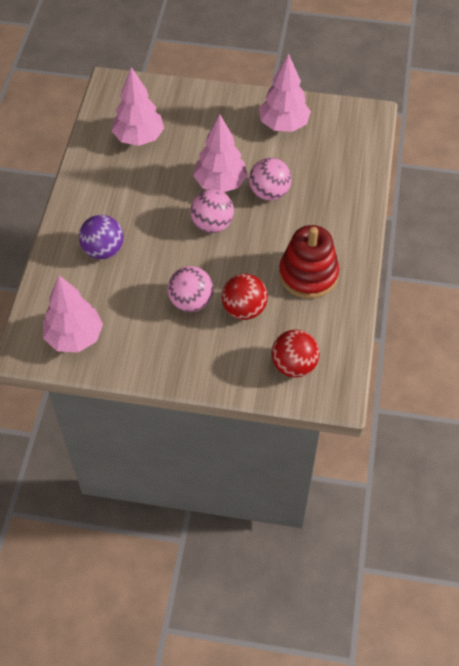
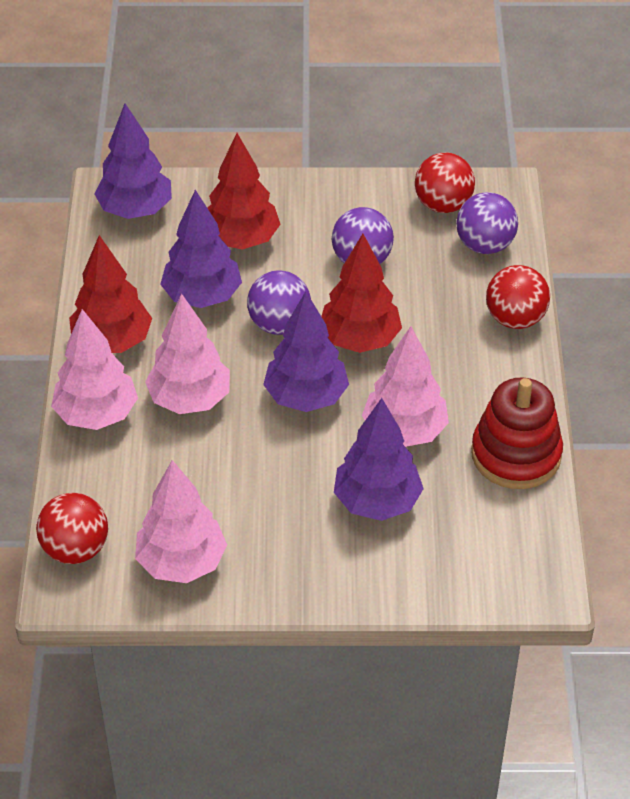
pink ball: [167,266,214,312] [190,189,234,233] [249,157,292,201] = 3 -> none = 0
purple ball: [79,215,124,259] = 1 -> [247,270,311,335] [332,207,394,264] [456,192,518,254] = 3
purple tree: none = 0 -> [95,103,172,219] [160,190,242,308] [263,291,349,412] [334,398,424,521] = 4
red ball: [221,274,268,320] [271,330,320,378] = 2 -> [36,493,108,564] [415,152,475,213] [486,265,550,329] = 3
red tree: none = 0 -> [69,235,152,353] [207,133,281,250] [321,234,402,353] = 3

